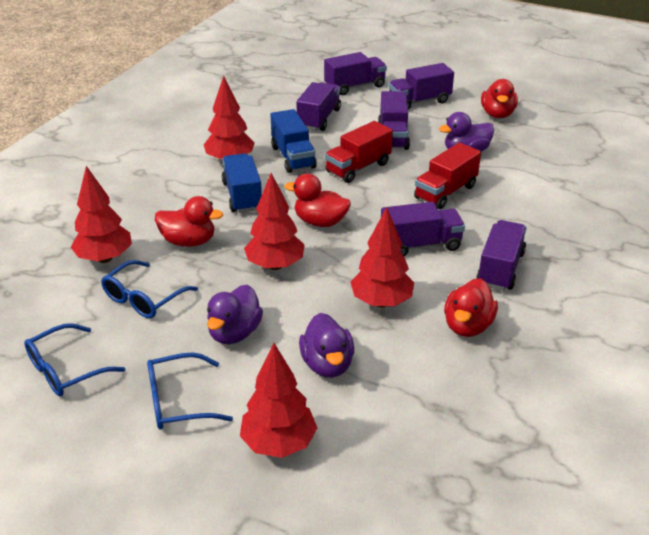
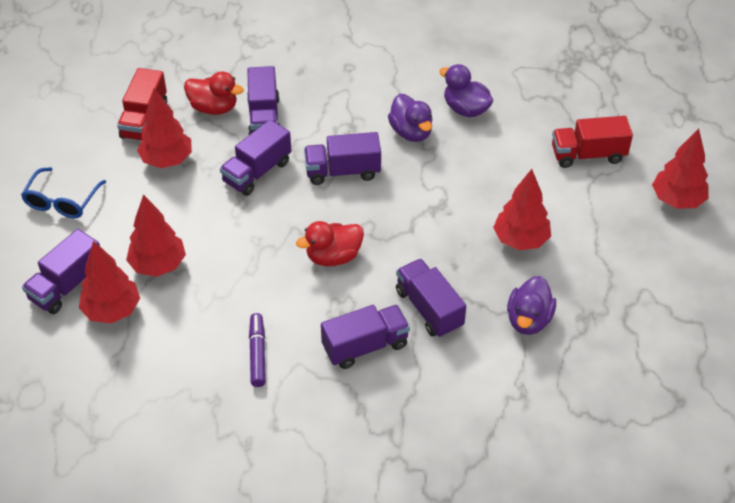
blue glasses: [24,323,125,396] [101,260,198,318] [147,352,233,430] = 3 -> [21,167,106,218] = 1
blue truck: [222,153,262,213] [270,109,317,173] = 2 -> none = 0
purple marker: none = 0 -> [249,313,266,387] = 1
red duck: [155,196,223,247] [285,173,351,227] [444,278,498,337] [481,79,518,118] = 4 -> [184,71,244,115] [296,221,364,266] = 2

